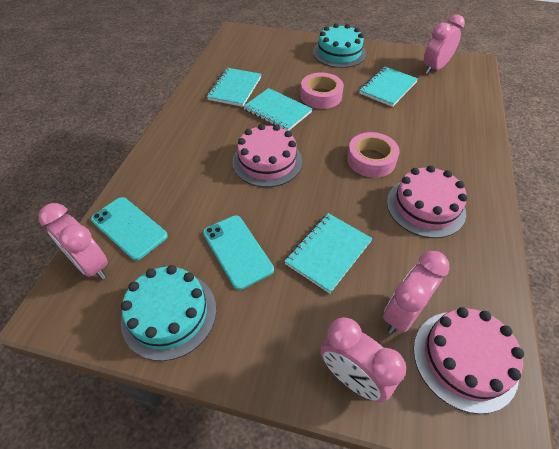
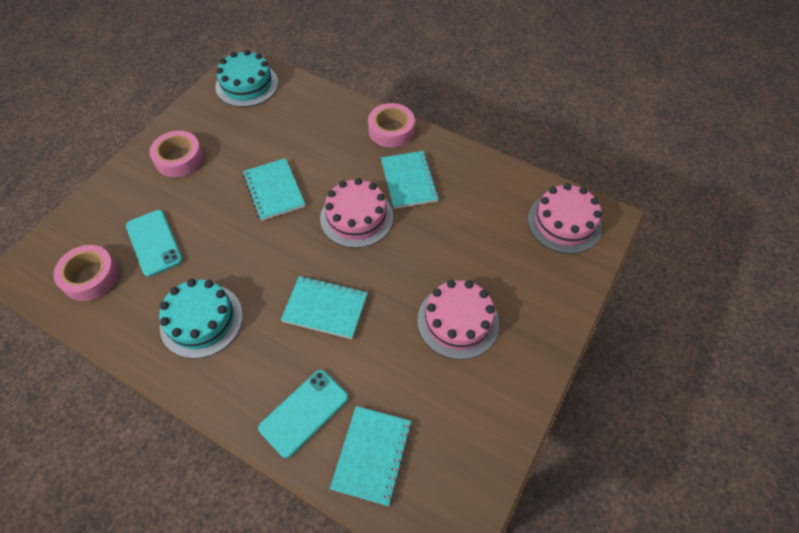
pink clock: [39,203,108,280] [320,317,406,403] [383,251,450,334] [424,14,465,74] = 4 -> none = 0
pink tape: [300,73,344,109] [347,132,400,178] = 2 -> [53,245,119,301] [149,131,203,177] [368,103,415,148] = 3

